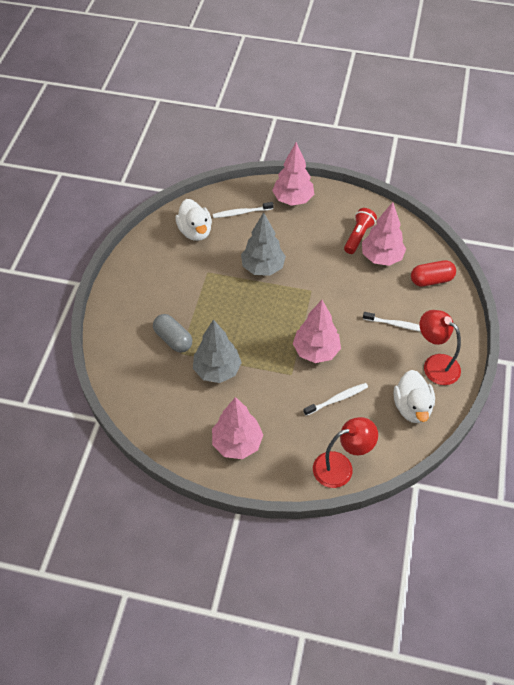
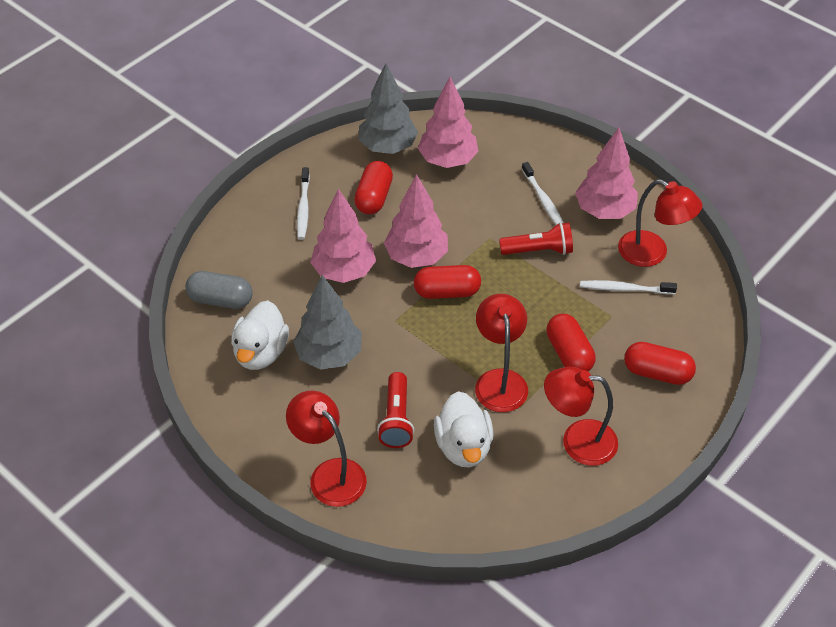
red capsule: [411,260,456,287] = 1 -> [354,161,393,214] [414,265,481,299] [546,314,596,371] [624,342,696,385] = 4
red flashlight: [344,208,377,254] = 1 -> [377,372,414,448] [499,222,573,255] = 2
red lamp: [313,417,378,488] [420,310,461,385] = 2 -> [286,391,367,507] [475,294,528,412] [544,367,618,466] [618,179,703,267] = 4

